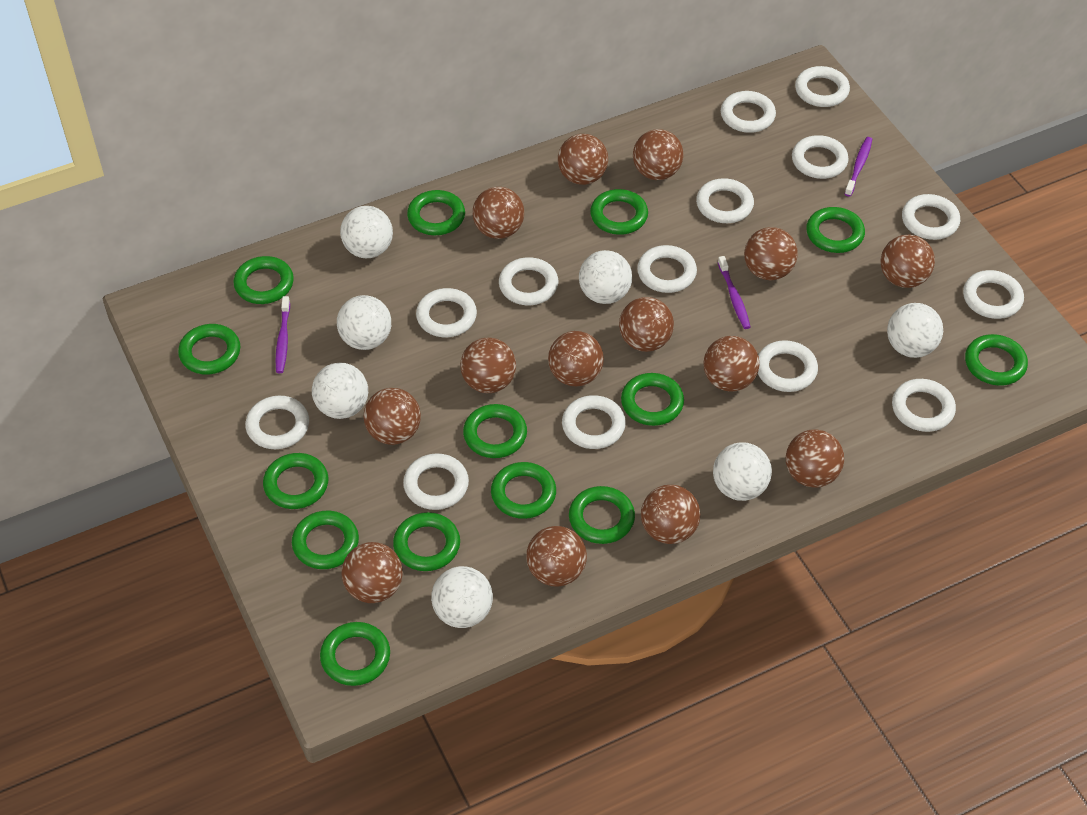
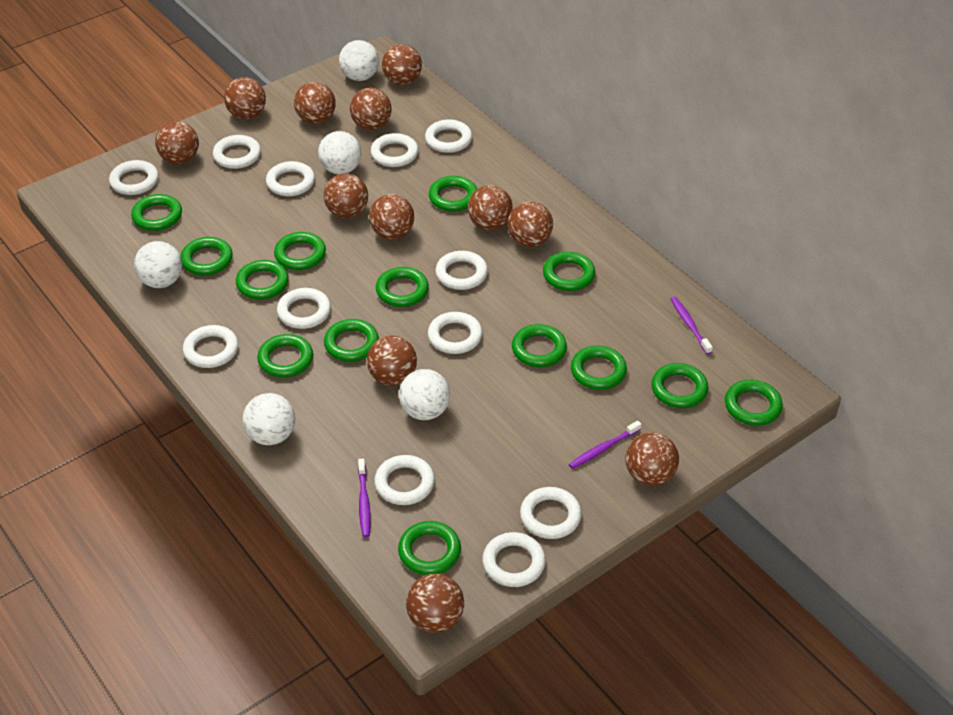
brown ball: [341,542,403,603] [364,388,421,445] [460,338,516,393] [473,187,524,239] [526,526,587,587] [548,331,604,387] [558,134,608,185] [619,297,674,352] [633,129,683,180] [641,485,700,544] [703,336,759,392] [744,227,798,280] [786,429,844,488] [881,234,935,288] = 14 -> [155,121,199,164] [224,77,266,119] [294,82,336,124] [324,173,368,218] [350,88,392,130] [367,335,417,386] [369,194,414,239] [382,44,422,85] [406,573,464,633] [468,185,513,230] [508,201,553,247] [625,432,679,486] = 12
white ball: [312,362,368,419] [337,295,391,350] [340,206,393,258] [431,566,493,628] [579,250,632,304] [713,442,772,501] [887,303,943,358] = 7 -> [134,241,182,288] [243,393,295,445] [318,131,361,174] [339,40,379,81] [399,369,450,420] = 5
white ring: [245,396,309,449] [403,453,469,510] [416,288,477,337] [499,257,558,305] [562,395,626,449] [637,245,697,293] [696,178,754,223] [721,91,776,133] [758,340,818,392] [792,135,849,179] [795,66,850,107] [892,379,956,432] [902,194,960,240] [963,270,1024,319] = 14 -> [109,160,159,195] [183,325,238,368] [213,135,261,169] [266,161,315,196] [277,288,331,329] [371,133,418,167] [374,455,435,505] [425,119,472,153] [428,312,482,354] [436,251,488,290] [482,532,546,587] [520,487,582,539] = 12

